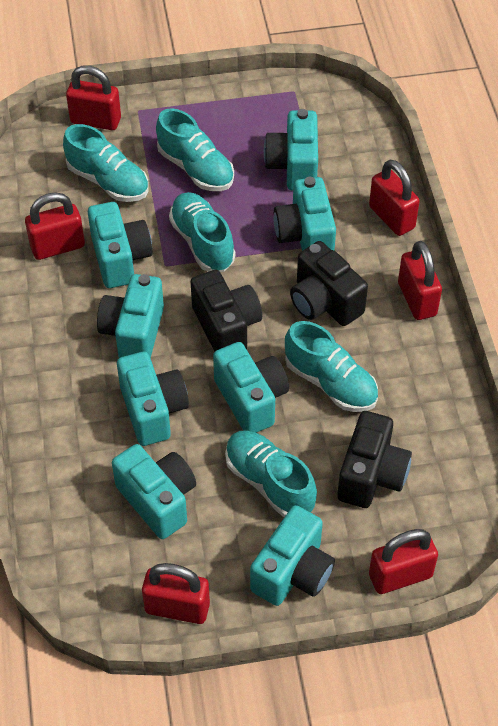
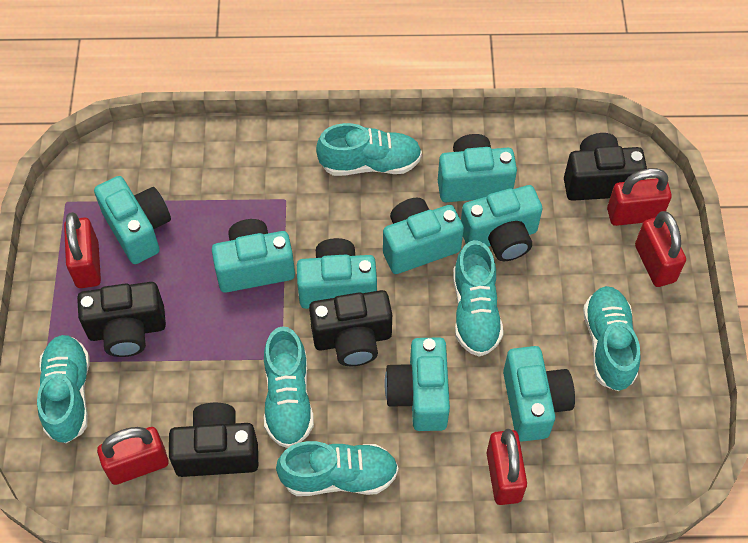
black camera: [191,270,262,351] [290,241,368,326] [337,411,412,508] = 3 -> [77,282,166,357] [169,403,258,477] [309,290,392,366] [564,133,647,201] = 4
red padlock: [25,192,85,260] [66,65,121,130] [142,563,210,624] [369,160,420,236] [369,529,438,594] [398,241,442,320] = 6 -> [64,212,101,288] [97,427,169,485] [487,429,527,505] [607,168,672,226] [635,211,686,287] = 5
turquoise shoe: [63,124,149,202] [156,108,234,191] [169,192,235,272] [225,430,317,517] [285,321,378,412] = 5 -> [37,335,90,443] [264,326,314,448] [276,441,398,496] [316,123,422,176] [453,240,503,357] [583,286,641,391] = 6

